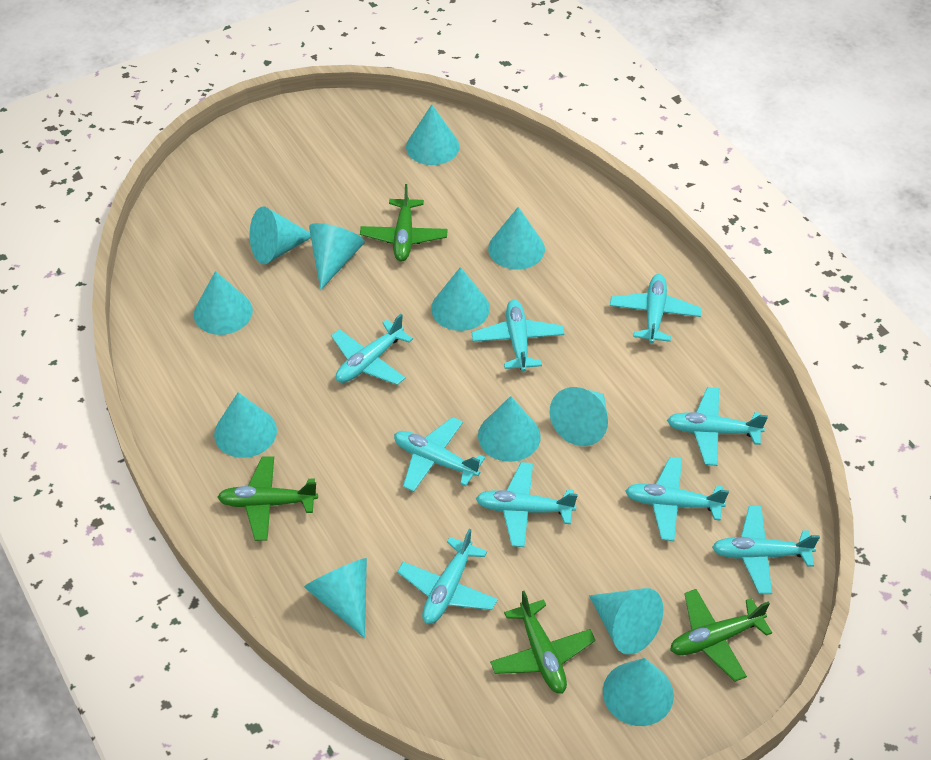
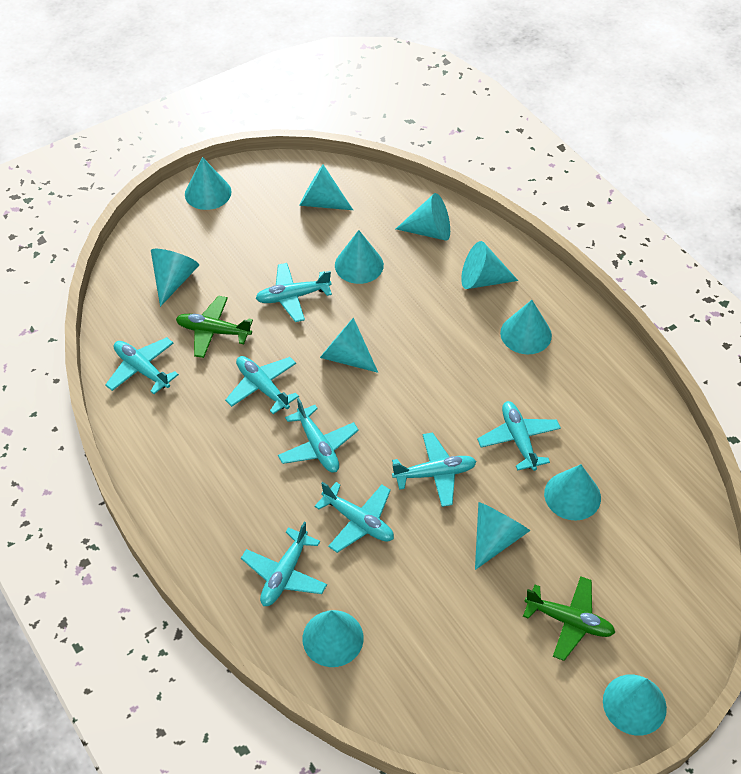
green plane: [217,456,318,541] [360,184,448,261] [490,591,596,694] [670,589,772,682] = 4 -> [176,296,253,358] [523,576,615,661] = 2
turquoise plane: [331,314,413,385] [394,417,485,492] [397,529,498,624] [472,300,565,372] [476,462,578,547] [610,274,702,344] [625,457,729,541] [667,387,768,466] [712,506,820,594] = 9 -> [105,337,179,394] [225,356,299,414] [241,522,327,606] [256,263,332,322] [278,398,359,472] [315,482,394,553] [392,432,477,507] [477,401,561,471] = 8

